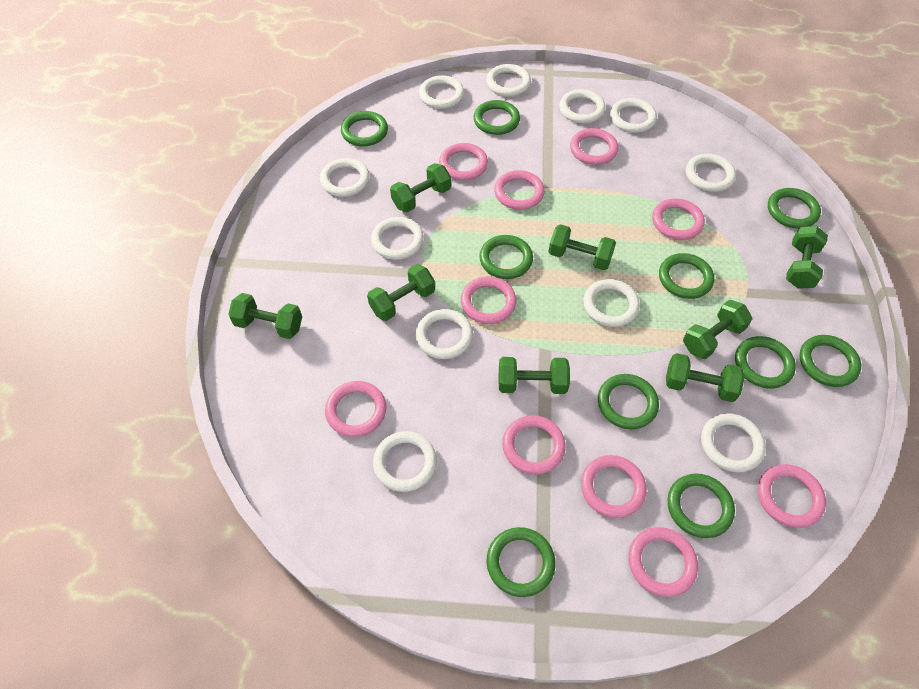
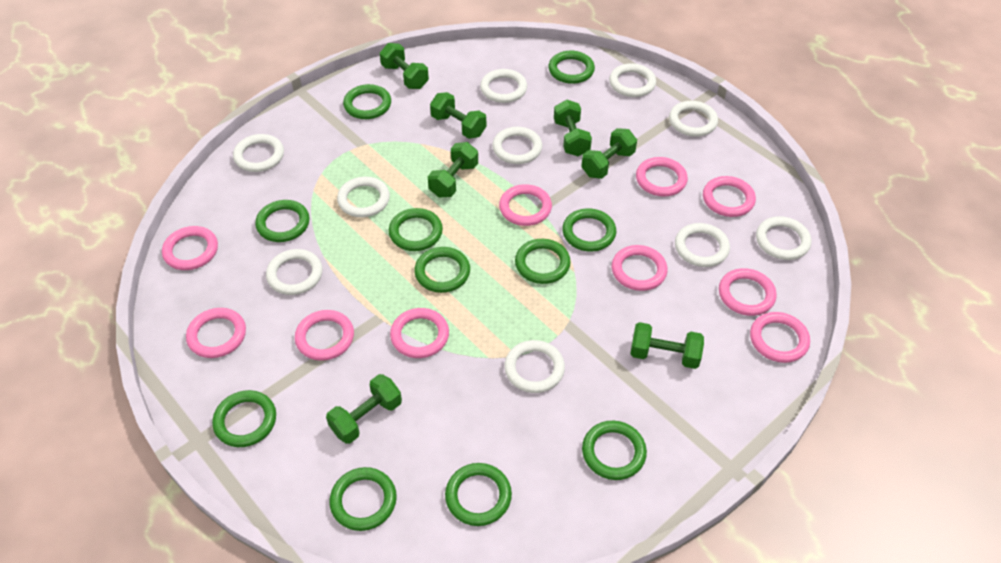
green dumbbell: [228,293,302,339] [367,264,435,321] [390,163,451,212] [498,357,570,394] [548,224,616,270] [666,353,745,402] [683,300,752,359] [786,226,828,289] = 8 -> [326,374,402,444] [380,43,429,89] [428,142,478,198] [430,92,486,139] [554,100,592,156] [581,128,637,179] [630,322,704,369] = 7
green ring: [341,111,388,147] [473,100,520,135] [479,235,533,279] [487,527,556,597] [598,374,659,429] [659,253,714,299] [667,474,735,538] [735,336,796,389] [768,188,821,229] [799,335,861,387] = 10 -> [212,390,276,447] [255,200,310,242] [330,467,397,531] [343,84,391,119] [389,208,443,251] [414,247,470,293] [445,463,512,526] [515,239,571,284] [549,51,595,84] [562,208,616,252] [582,421,647,480] = 11
white ring: [320,158,370,197] [371,217,424,260] [373,431,437,492] [415,309,473,359] [419,75,464,109] [486,64,531,97] [559,89,606,124] [583,279,640,327] [610,98,657,133] [686,154,736,192] [701,413,766,473] = 11 -> [233,134,284,172] [266,249,323,295] [337,177,390,217] [480,69,527,103] [492,127,542,164] [504,340,565,393] [609,63,656,97] [669,101,718,137] [675,223,730,267] [756,216,811,260] = 10

